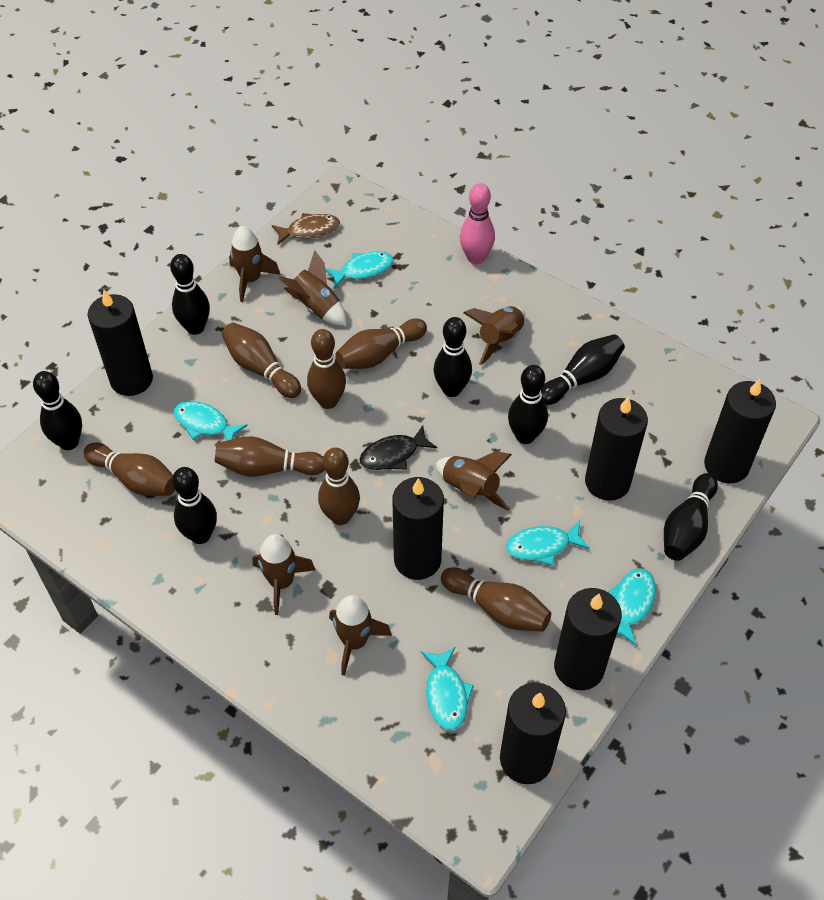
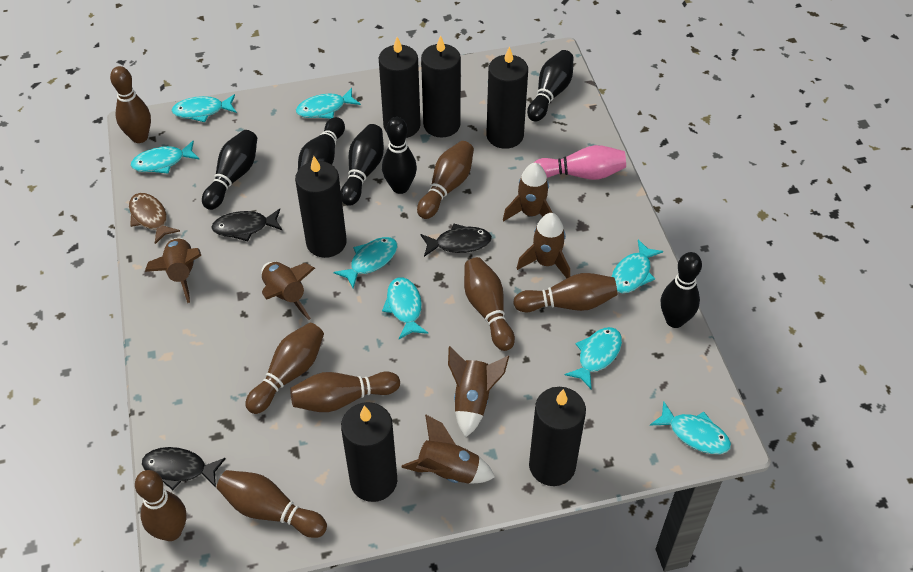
black bowling pin: [33,371,82,450] [170,254,210,335] [172,467,217,544] [433,317,472,397] [508,365,548,444] [541,334,625,405] [664,473,718,561] = 7 -> [202,130,257,210] [298,117,345,170] [341,124,384,206] [382,117,417,194] [527,50,574,122] [661,252,702,328] = 6
black fish: [359,425,437,470] = 1 -> [142,447,226,490] [211,209,282,241] [420,224,492,257] = 3
brown bowling pin: [84,442,175,496] [215,436,325,477] [222,322,301,398] [307,329,346,409] [318,447,360,525] [335,318,427,369] [441,567,551,632] = 7 -> [110,66,151,143] [135,470,186,541] [217,470,327,538] [245,323,324,414] [290,372,400,412] [417,141,474,219] [464,257,515,351] [513,273,617,312] = 8
turquoise fish: [173,401,248,440] [325,251,394,288] [421,647,474,731] [506,521,590,566] [608,568,656,646] = 5 -> [131,141,200,174] [171,94,237,122] [296,88,361,119] [333,237,397,289] [382,277,428,339] [565,327,622,390] [612,239,663,293] [650,401,731,454] = 8

